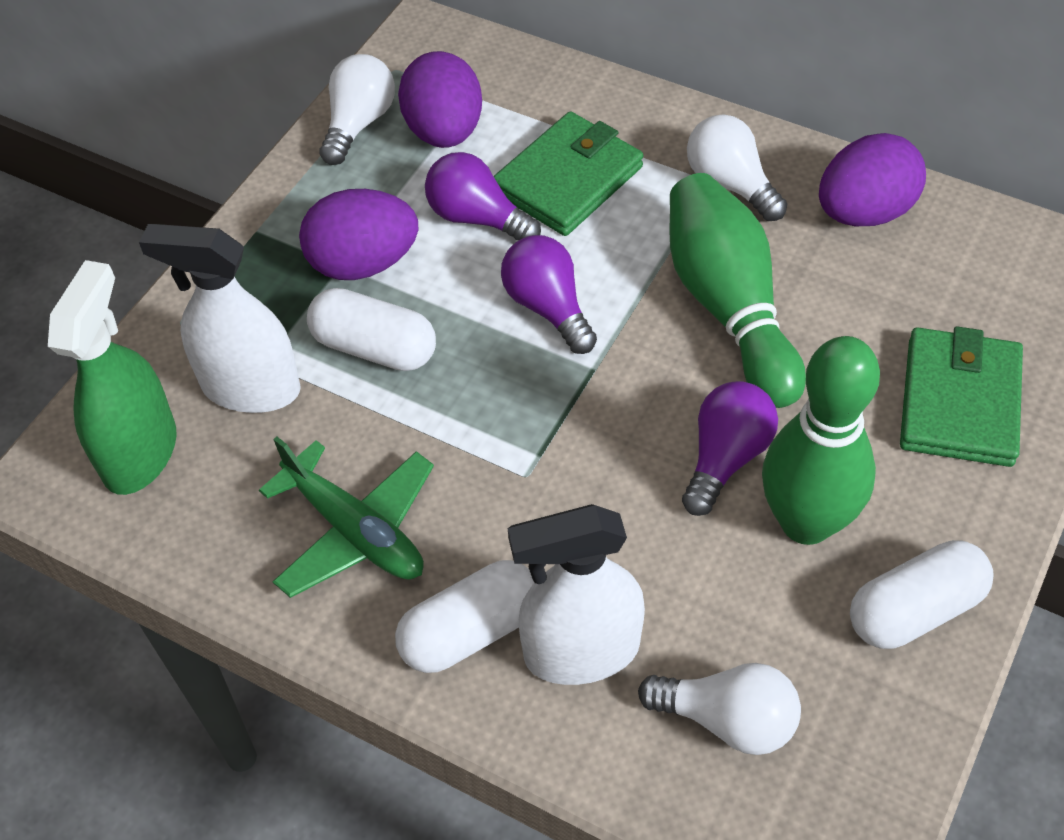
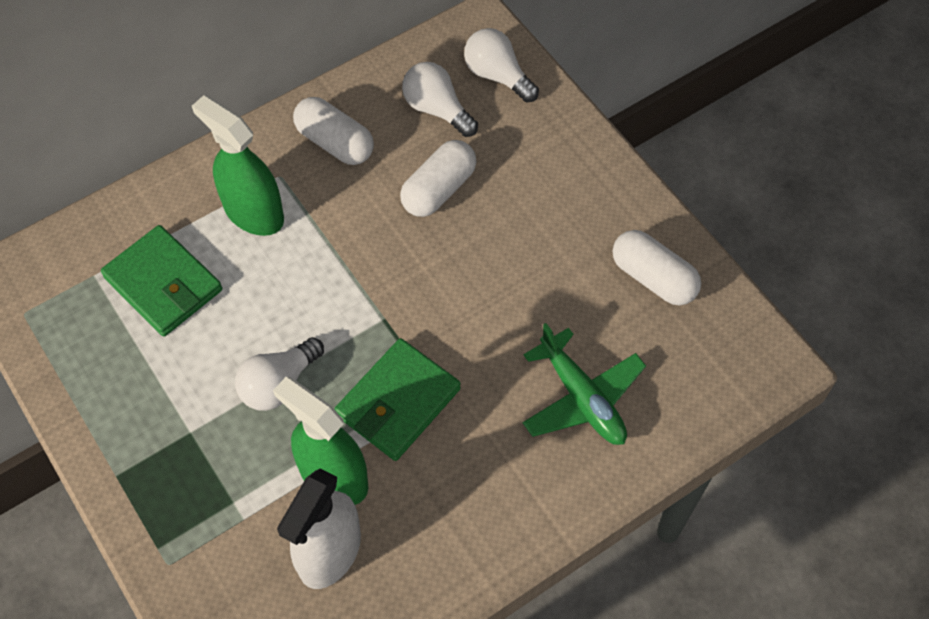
green bowling pin: [669,173,806,408] [762,336,880,545] = 2 -> none = 0
green spray bottle: [48,260,176,495] = 1 -> [192,95,284,236] [273,377,368,505] = 2
purple egg: [299,189,418,280] [398,51,482,148] [819,133,926,226] = 3 -> none = 0
purple light bulb: [425,152,541,240] [501,235,597,354] [682,381,778,516] = 3 -> none = 0
white spray bottle: [139,224,301,413] [508,504,645,685] = 2 -> [277,468,361,589] = 1

